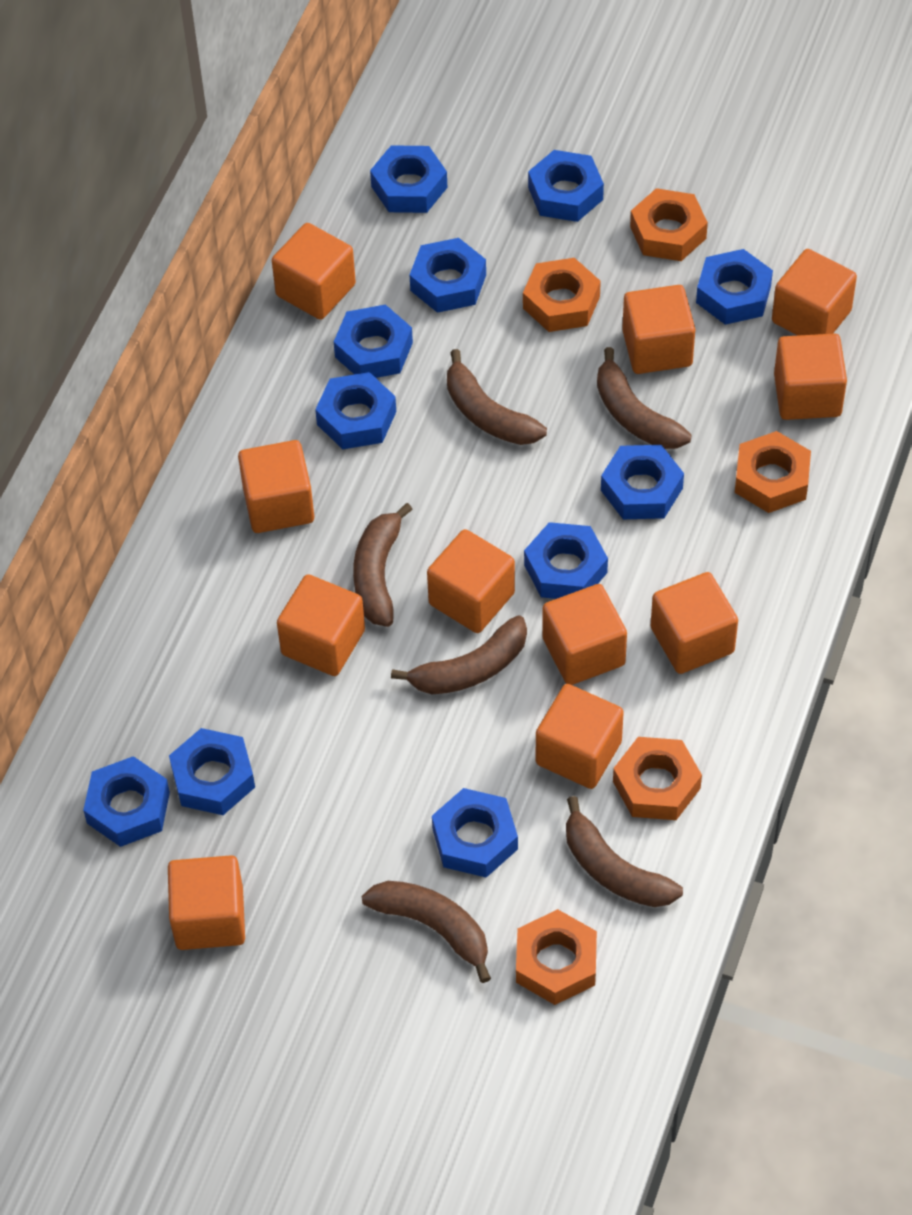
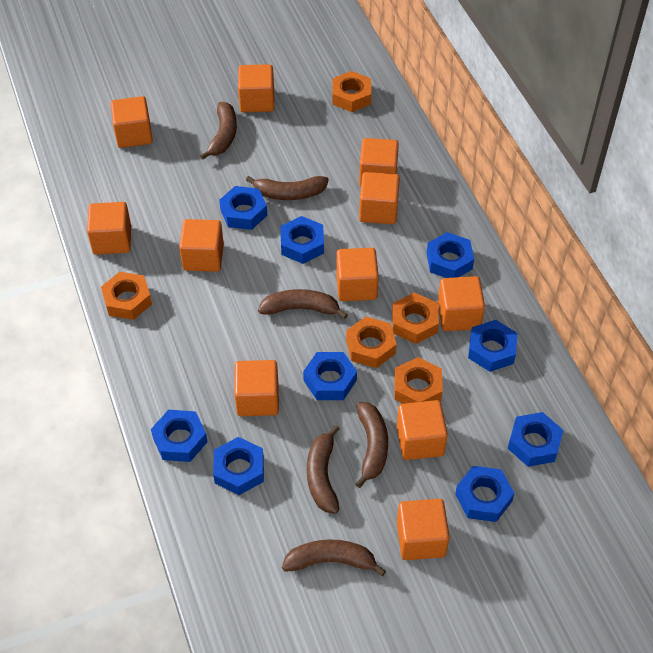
blue nut: [83,756,170,847] [169,728,255,815] [315,372,396,449] [334,304,413,378] [370,145,447,213] [410,238,486,313] [432,788,518,878] [524,522,608,599] [528,150,604,222] [601,445,684,519] [696,249,773,325] = 11 -> [151,410,207,462] [213,437,264,495] [219,186,267,230] [281,216,324,264] [303,352,357,400] [427,232,474,278] [455,466,515,522] [468,320,518,372] [508,412,563,467] = 9

